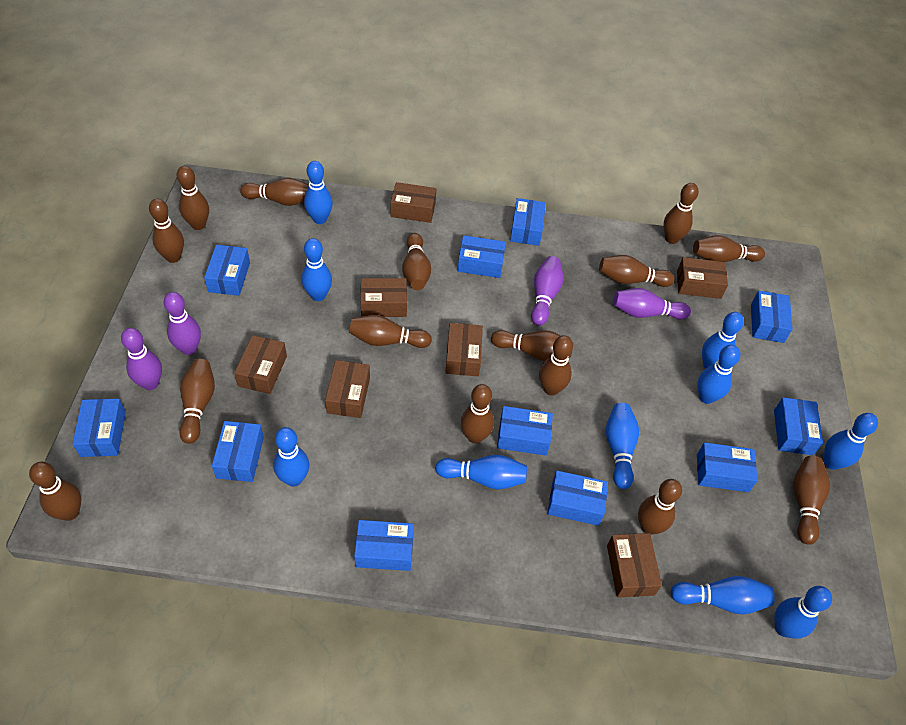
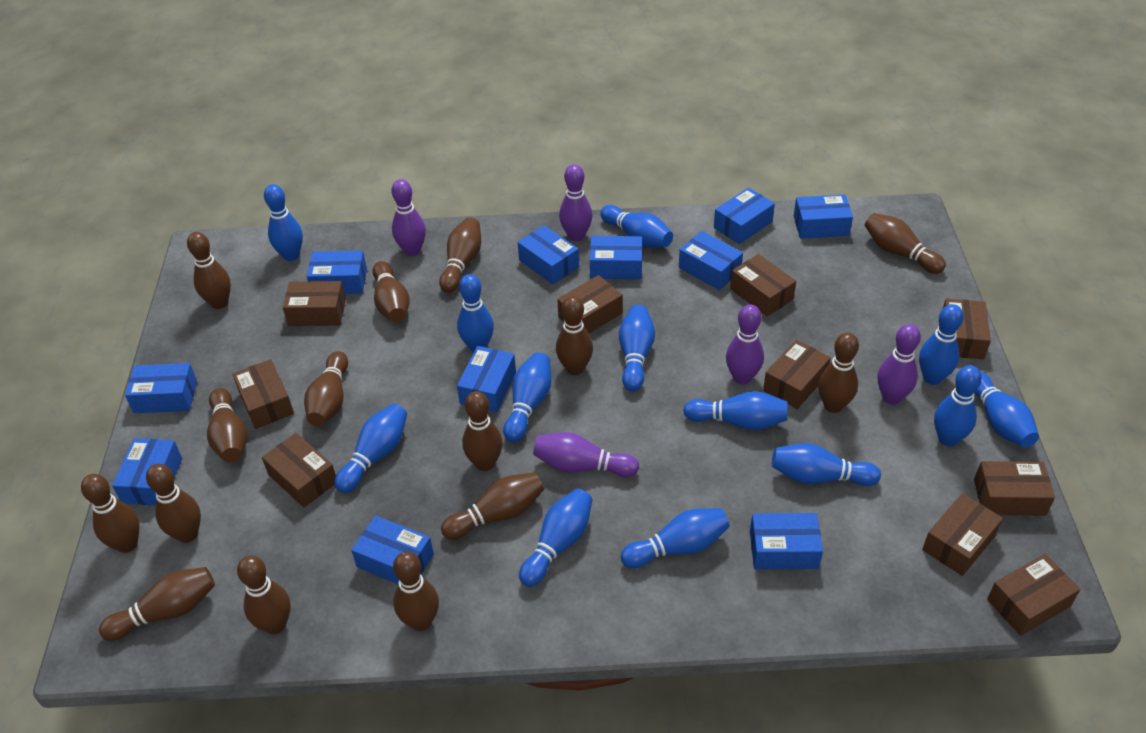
blue bowling pin: [273,427,309,486] [302,238,332,301] [304,161,333,224] [435,455,527,490] [606,403,639,489] [670,576,775,615] [697,345,740,404] [702,312,744,369] [774,586,832,639] [824,413,878,470] = 10 -> [264,184,303,261] [334,404,407,493] [457,274,494,352] [503,352,551,442] [519,488,593,587] [600,205,673,248] [619,305,655,392] [621,508,730,568] [683,391,788,430] [772,443,881,486] [919,304,964,385] [934,365,982,446] [974,372,1039,447] = 13
brown box: [234,335,287,394] [325,360,370,418] [361,278,407,317] [391,182,436,223] [445,323,483,376] [607,533,662,598] [677,257,728,299] = 7 -> [232,359,294,429] [262,433,336,507] [283,281,346,326] [557,275,623,334] [730,254,796,316] [763,340,831,409] [922,493,1003,576] [943,298,991,359] [974,461,1055,516] [987,554,1080,636] = 10
purple bowling pin: [121,328,162,390] [164,292,201,355] [531,256,563,326] [613,288,691,319] = 4 -> [392,179,426,256] [533,432,639,477] [559,164,592,241] [726,304,764,385] [878,324,921,405] = 5

